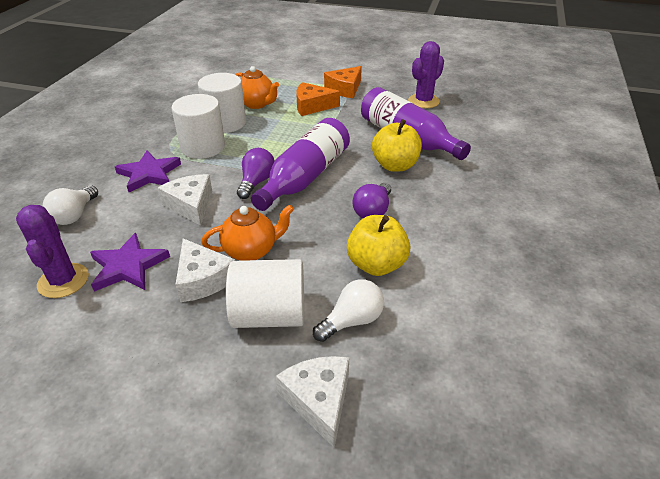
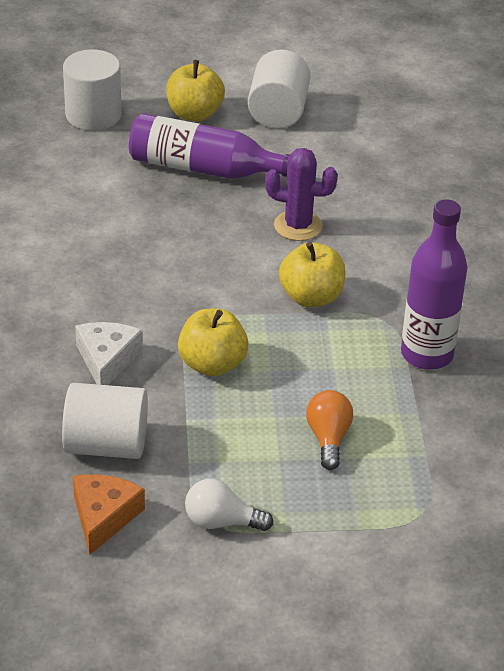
orange cheese: [296,82,340,116] [324,66,362,98] = 2 -> [73,474,145,555] = 1
orange light bulb: none = 0 -> [306,390,353,470] = 1
orange teapot: [201,205,294,261] [235,66,279,109] = 2 -> none = 0
purple cactus: [16,205,89,298] [408,41,444,108] = 2 -> [265,148,338,241] = 1
purple light bulb: [237,148,275,199] [352,183,391,218] = 2 -> none = 0
purple star: [90,233,170,291] [115,151,181,192] = 2 -> none = 0
white cheese: [158,174,212,226] [175,238,235,302] [276,356,349,448] = 3 -> [75,322,143,385] = 1
white light bulb: [43,185,98,225] [313,279,384,342] = 2 -> [185,479,273,531] = 1
yellow apple: [347,215,410,276] [372,119,422,172] = 2 -> [166,60,225,121] [178,308,248,377] [279,242,346,307] = 3

